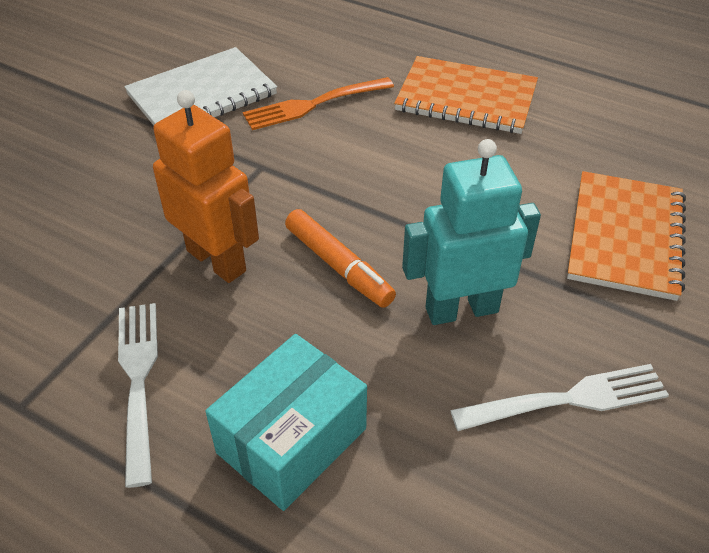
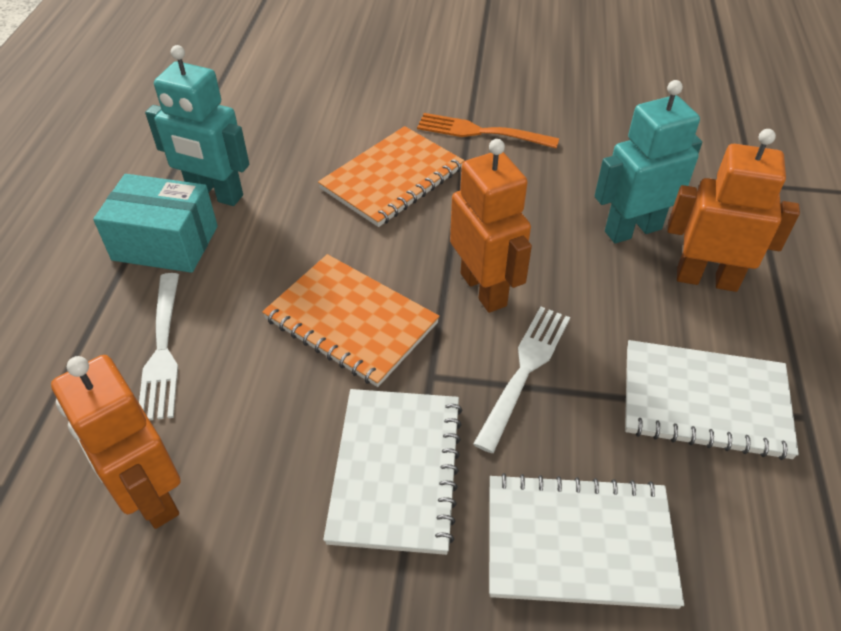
orange marker: [285,209,396,308] = 1 -> none = 0
orange robot: [153,90,259,283] = 1 -> [51,355,181,529] [450,139,532,313] [667,129,800,292] = 3
turquoise robot: [402,139,541,325] = 1 -> [145,45,249,206] [595,80,702,243] = 2
white notebook: [124,47,277,125] = 1 -> [323,389,462,555] [489,473,684,609] [625,340,799,460] = 3

